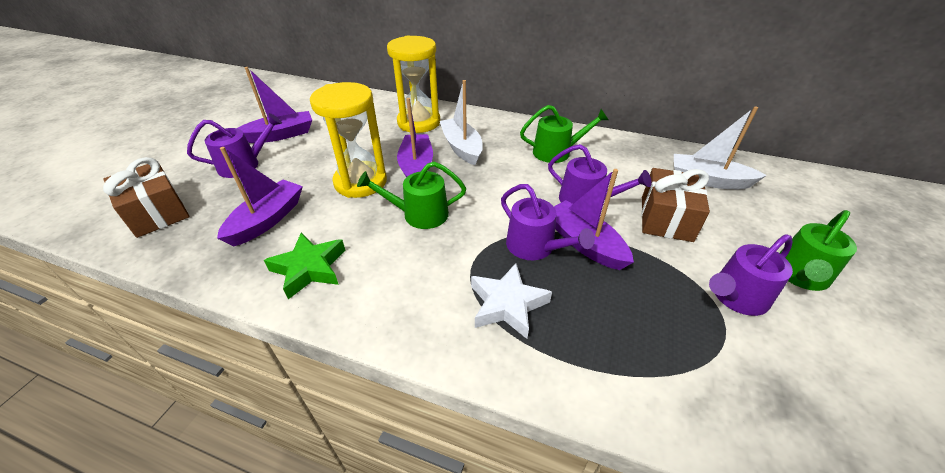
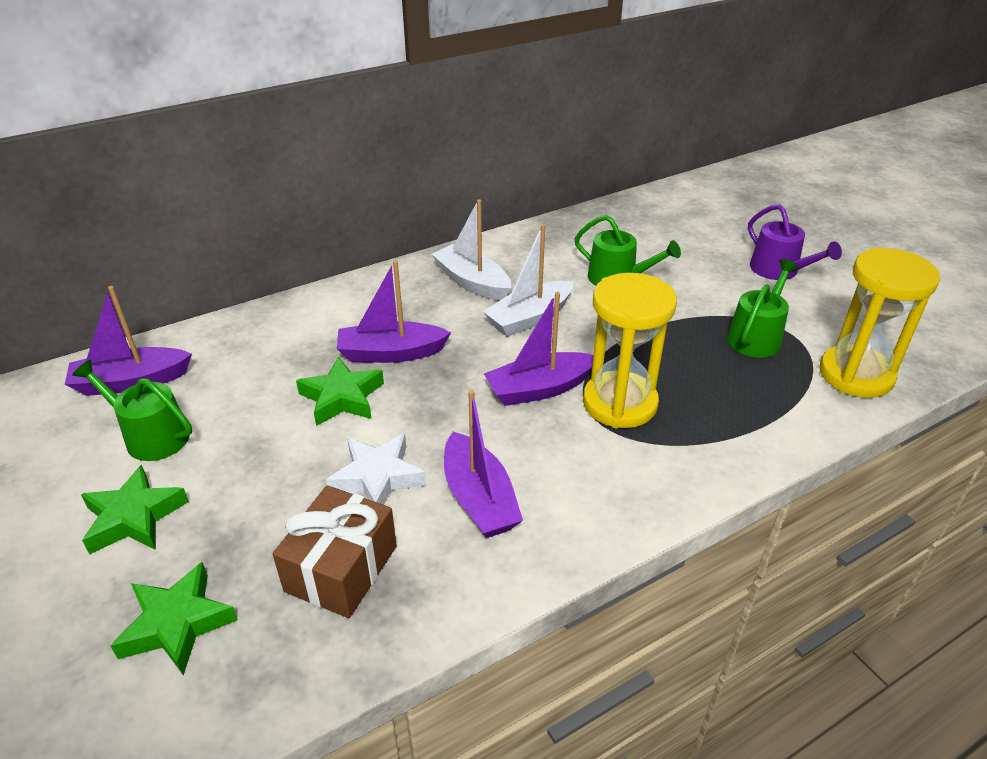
brown gift: [103,157,190,238] [641,168,710,242] = 2 -> [273,485,397,618] = 1
green star: [264,233,345,299] = 1 -> [81,465,189,554] [111,562,238,675] [296,357,384,426] = 3
purple watering can: [187,113,282,178] [501,184,595,260] [548,144,651,204] [709,234,793,316] = 4 -> [748,204,842,280] = 1

